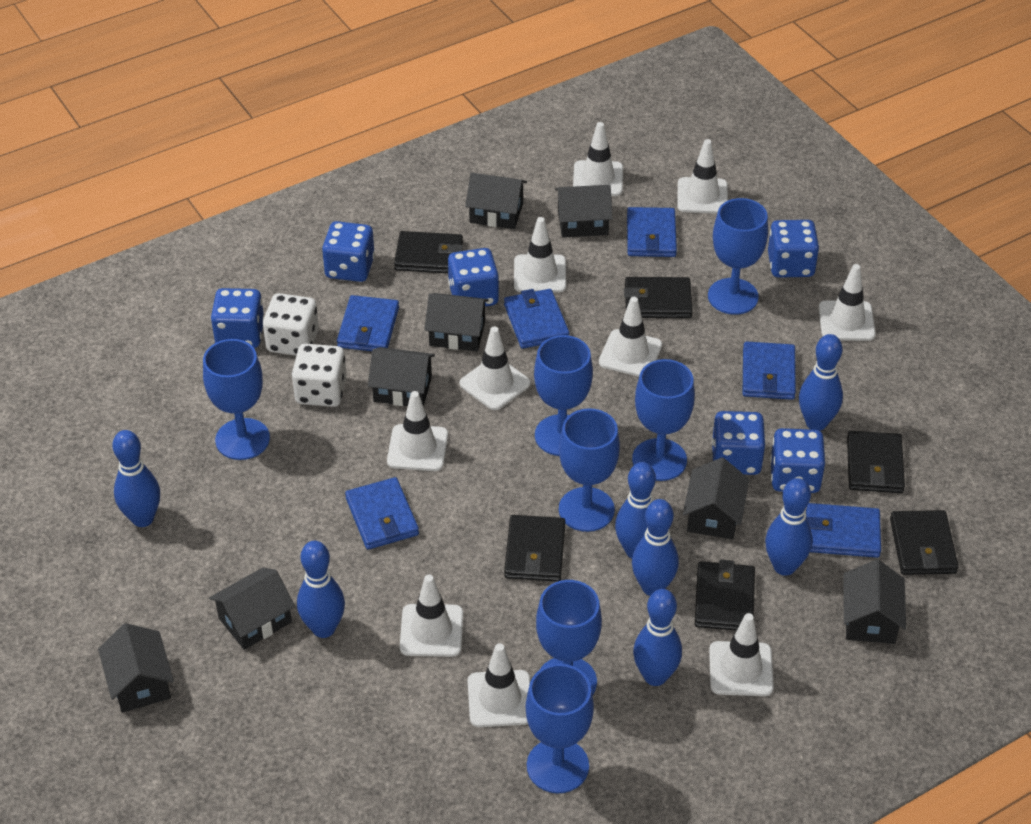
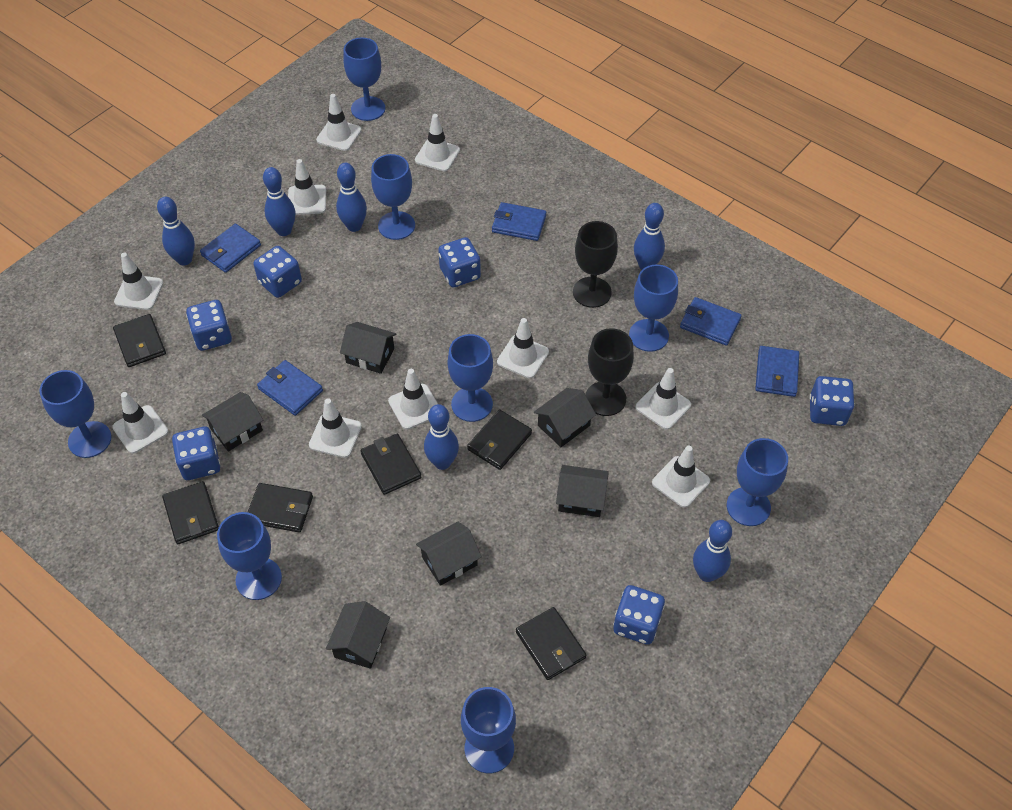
black goblet: none = 0 -> [573,221,618,308] [585,328,634,416] = 2
black house: [98,623,174,713] [209,568,295,650] [368,347,435,407] [424,293,489,351] [465,173,527,229] [555,185,613,238] [683,457,749,539] [843,559,906,644] = 8 -> [202,392,263,452] [326,601,390,669] [340,322,396,374] [416,522,482,586] [534,388,596,447] [556,465,609,517] = 6
blue bowling pin: [112,430,160,527] [297,541,345,638] [615,462,656,558] [632,499,679,596] [633,589,682,686] [765,478,812,576] [799,334,843,431] = 7 -> [157,197,195,265] [263,167,295,236] [336,163,367,232] [424,404,459,470] [634,203,665,270] [693,520,732,582] = 6
blue goblet: [203,339,270,460] [526,664,594,793] [534,335,593,456] [536,580,602,695] [559,408,620,532] [632,359,695,481] [708,198,768,315] = 7 -> [39,370,111,458] [217,512,282,600] [343,37,385,121] [371,154,415,240] [447,334,493,422] [461,687,516,773] [629,264,678,352] [727,438,788,526] = 8
blue wallet: [337,295,399,351] [345,477,419,550] [504,289,569,349] [627,207,677,257] [743,341,796,400] [806,503,881,558] = 6 -> [200,224,261,273] [257,360,323,416] [492,202,546,241] [680,297,742,346] [755,346,799,397] = 5
white dice: [263,293,319,356] [292,344,347,407] = 2 -> none = 0

